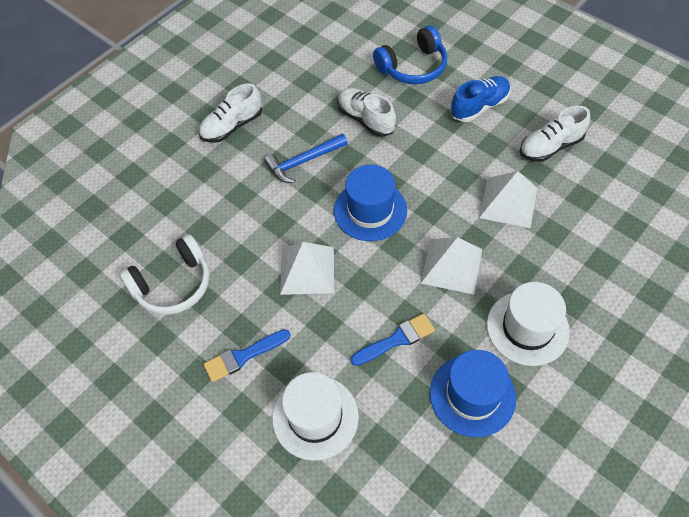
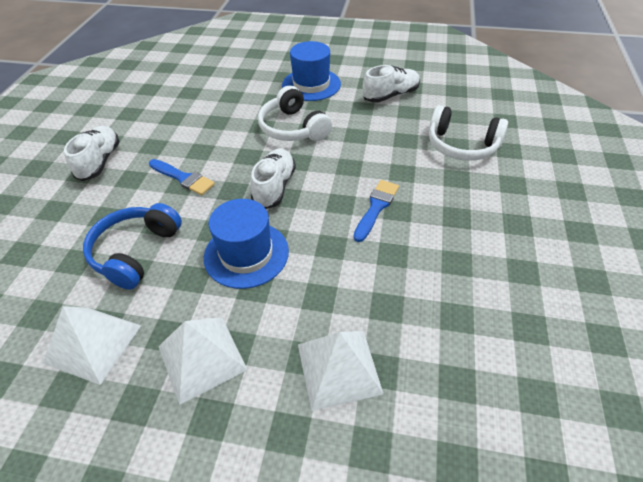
blue hammer: [264,133,348,183] = 1 -> none = 0
blue shoe: [450,76,511,122] = 1 -> none = 0
white hat: [272,372,359,461] [487,282,570,366] = 2 -> none = 0
white headphones: [119,234,210,315] = 1 -> [258,86,332,141] [429,105,508,161] = 2

